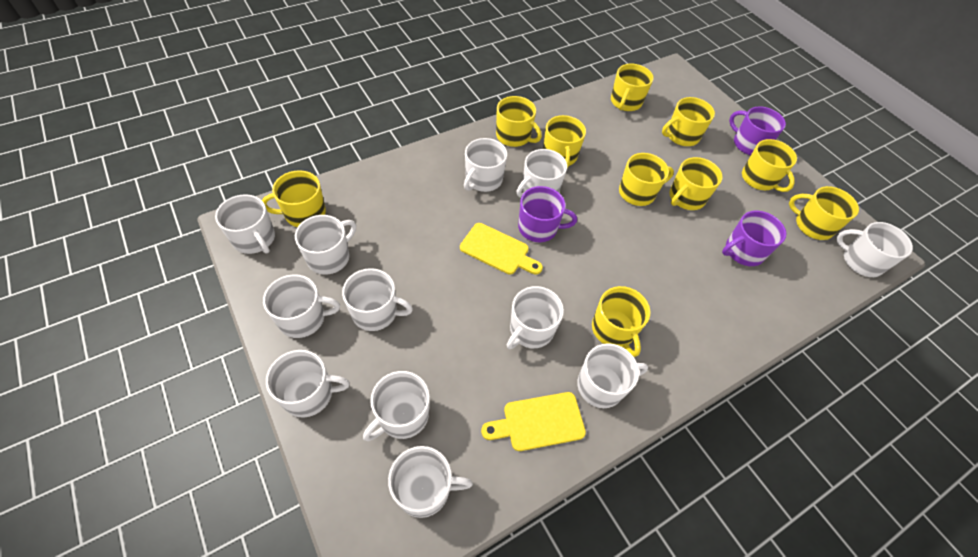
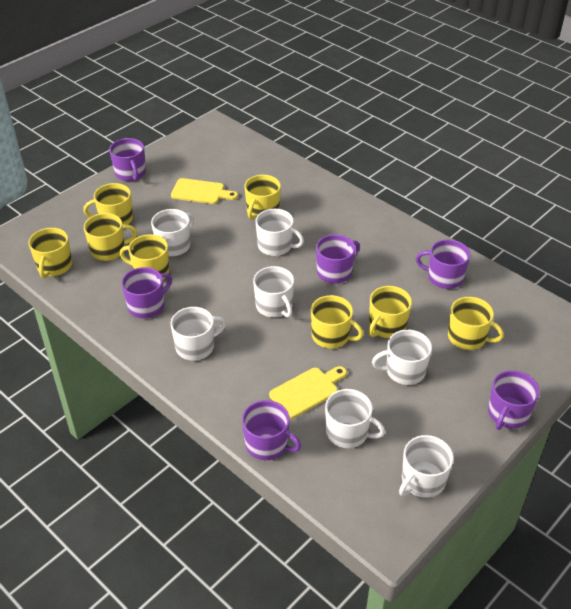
purple mug: [518,186,577,242] [722,211,787,266] [729,106,786,155] = 3 -> [109,138,146,181] [121,267,172,318] [242,400,301,460] [316,234,360,284] [416,240,470,289] [488,370,540,430] = 6
white mug: [215,194,275,254] [263,274,340,338] [266,350,350,418] [295,215,356,275] [342,268,413,331] [363,371,430,441] [388,446,473,518] [464,138,507,192] [507,286,564,349] [517,149,567,198] [577,343,648,408] [836,222,913,277] = 12 -> [151,209,194,256] [171,307,226,361] [253,266,294,318] [255,209,304,256] [325,389,385,448] [372,330,432,385] [399,435,454,498] = 7
yellow mug: [262,170,326,227] [496,96,542,147] [543,115,586,169] [592,286,650,357] [611,64,654,111] [619,153,674,206] [662,97,715,146] [669,157,722,210] [742,139,797,192] [789,186,859,240] = 10 -> [29,228,72,278] [83,183,133,225] [84,213,137,261] [120,234,169,279] [244,175,281,220] [311,295,364,348] [368,286,412,338] [448,297,504,350] = 8

